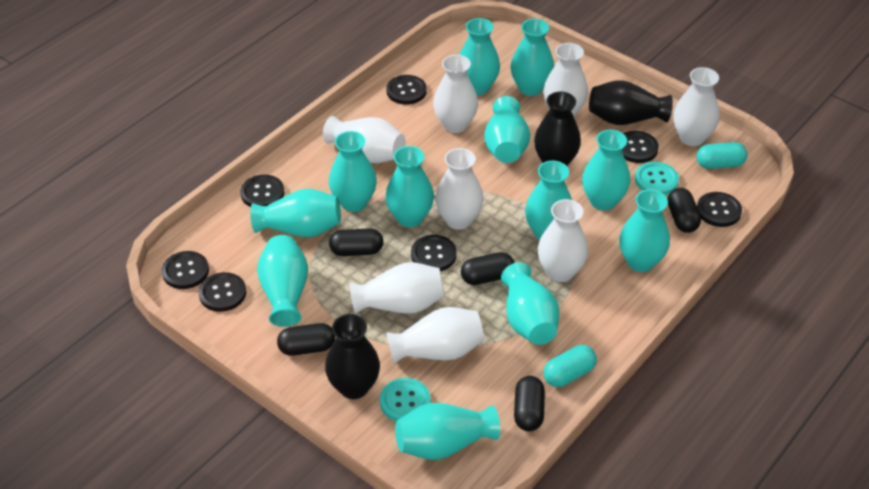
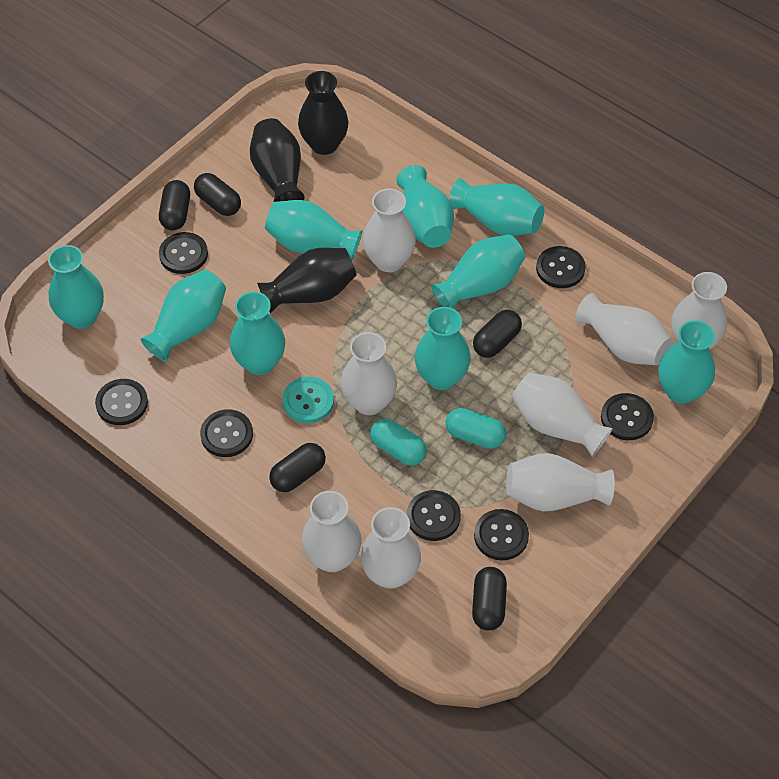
turquoise button: [380,378,431,421] [635,162,679,195] = 2 -> [282,377,334,423] = 1
turquoise vase: [250,189,341,237] [257,235,308,327] [329,131,377,212] [385,146,434,227] [395,403,500,460] [459,18,500,95] [484,96,530,163] [501,262,559,345] [511,19,554,96] [525,160,572,240] [582,130,630,210] [619,189,670,272] = 12 -> [48,245,104,329] [141,270,226,361] [230,292,285,375] [265,200,362,260] [396,165,454,248] [415,307,471,390] [432,234,525,309] [449,178,544,236] [658,320,715,404] = 9

